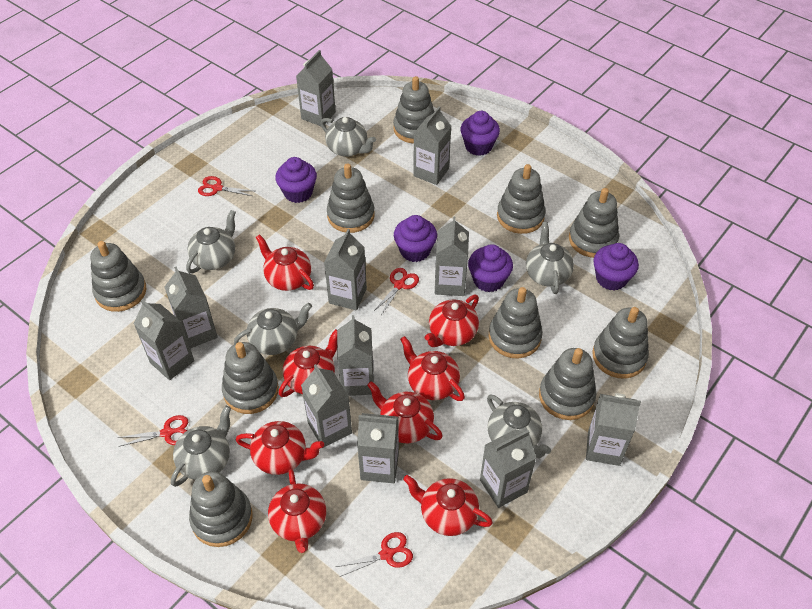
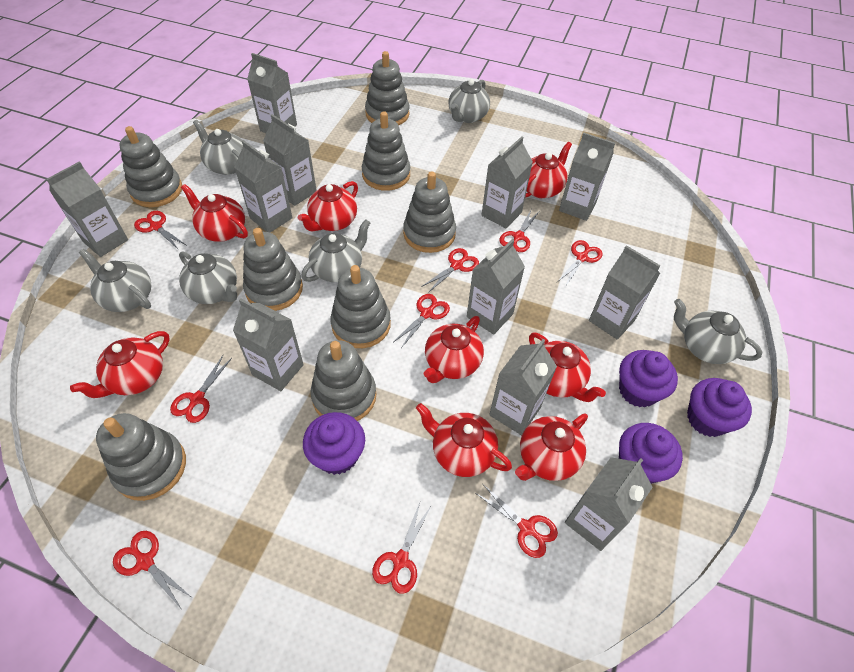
grey stacking toy: [90,241,146,312] [189,471,252,547] [222,342,279,414] [327,163,375,233] [393,76,435,143] [489,287,543,359] [497,164,546,234] [539,348,596,420] [569,188,619,258] [592,307,649,379] = 10 -> [96,413,186,501] [119,126,182,207] [243,228,303,311] [311,340,376,421] [330,265,391,348] [362,111,410,191] [365,51,410,125] [403,171,456,253] = 8
purple cupcake: [275,157,317,203] [394,215,437,262] [460,111,500,156] [468,244,513,292] [593,243,639,291] = 5 -> [303,412,365,475] [619,350,678,408] [619,423,683,484] [687,378,752,437] = 4
red scissors: [118,415,188,447] [198,176,253,196] [336,532,413,577] [373,268,419,315] = 4 -> [113,531,191,608] [134,211,186,250] [170,355,232,423] [372,502,431,594] [394,294,450,348] [421,248,479,293] [475,484,558,558] [499,210,539,252] [557,240,603,287] = 9

